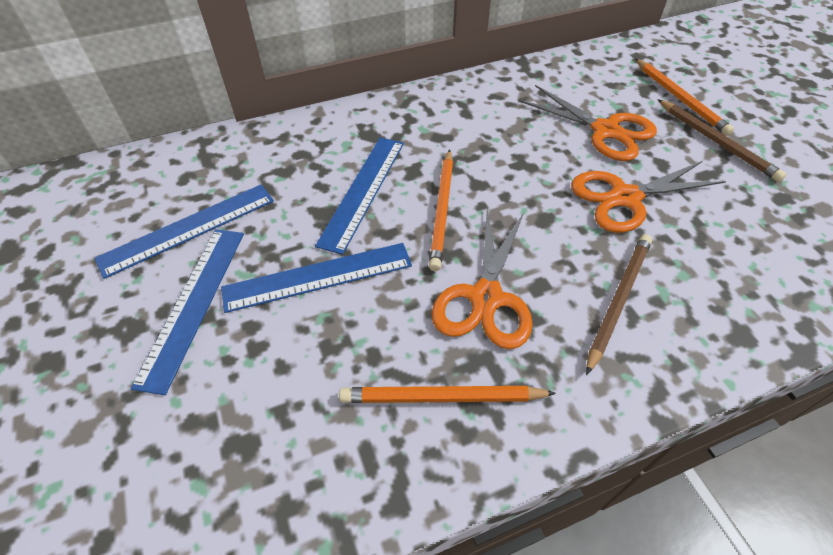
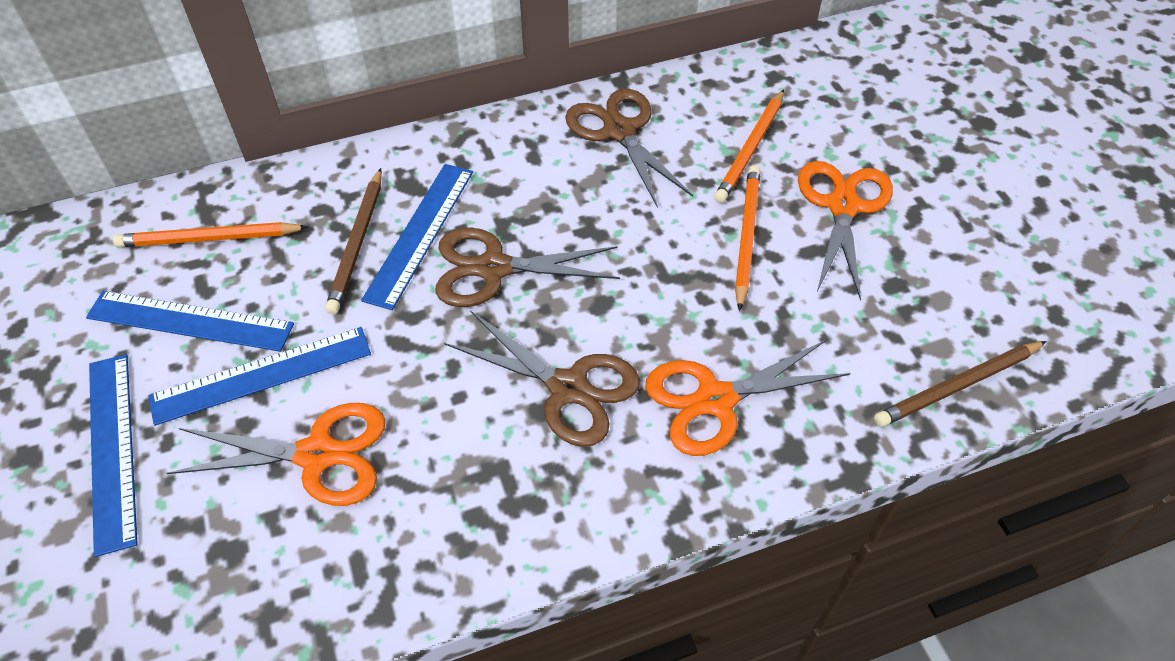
brown scissors: none = 0 -> [435,228,620,307] [444,311,640,447] [565,89,693,208] = 3

